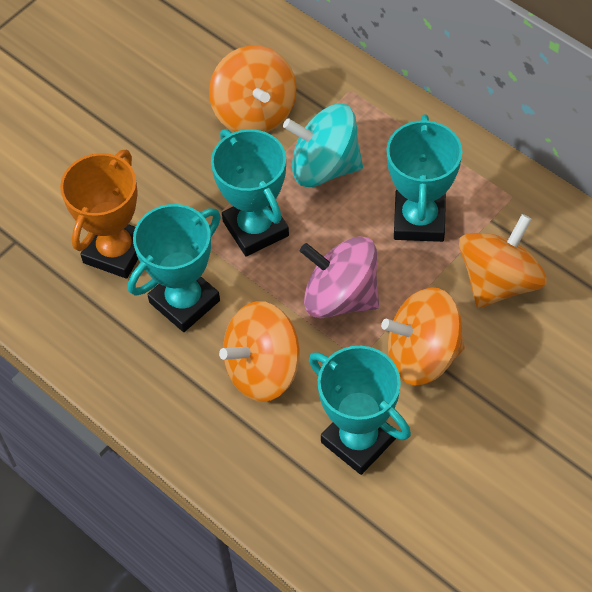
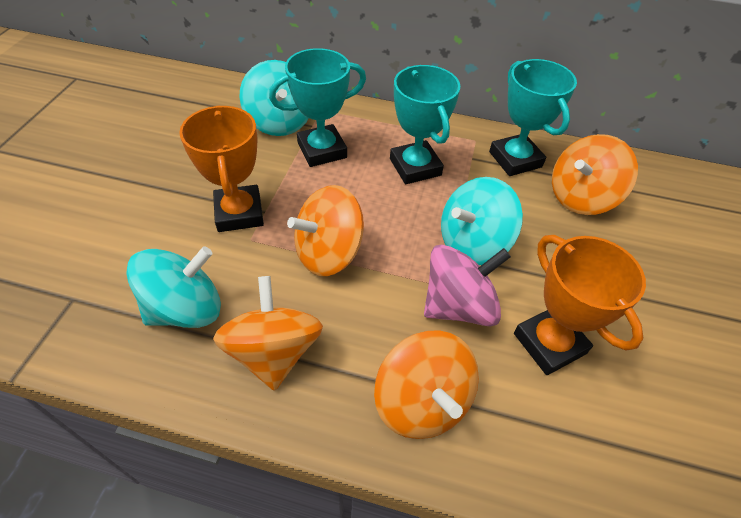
orange trophy: [60,150,138,279] = 1 -> [179,106,264,232] [514,235,646,375] = 2
turquoise spinning top: [283,104,363,187] = 1 -> [126,246,221,328] [239,60,309,136] [441,177,523,265] = 3
turquoise trophy: [128,204,221,332] [211,129,289,257] [309,346,411,475] [387,114,462,242] = 4 -> [269,48,366,167] [390,65,460,184] [489,59,577,176] = 3

